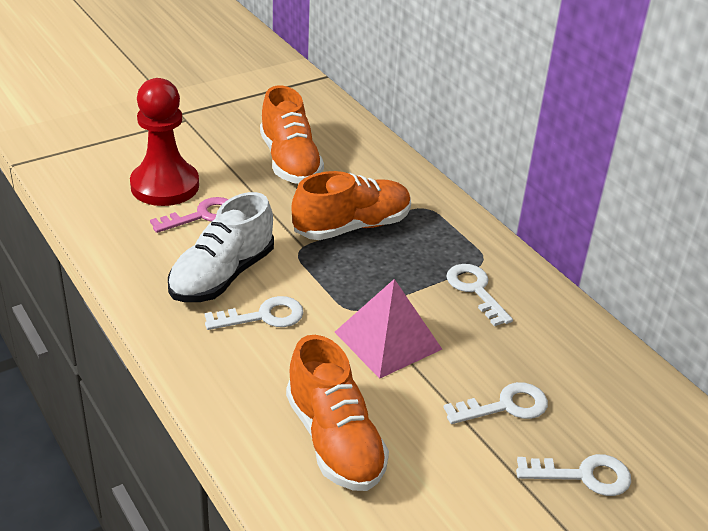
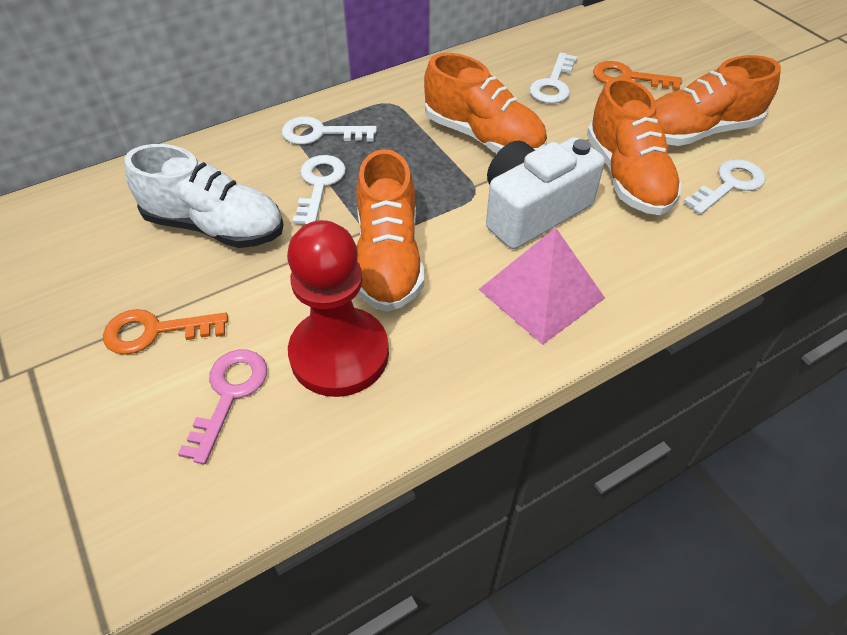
orange key: none = 0 -> [103,309,228,355] [593,61,682,91] = 2
orange shoe: [260,85,324,184] [286,335,389,491] [291,171,411,240] = 3 -> [356,149,424,312] [424,53,547,153] [587,77,682,215] [655,55,781,146] = 4
white camera: none = 0 -> [486,137,605,249] = 1

